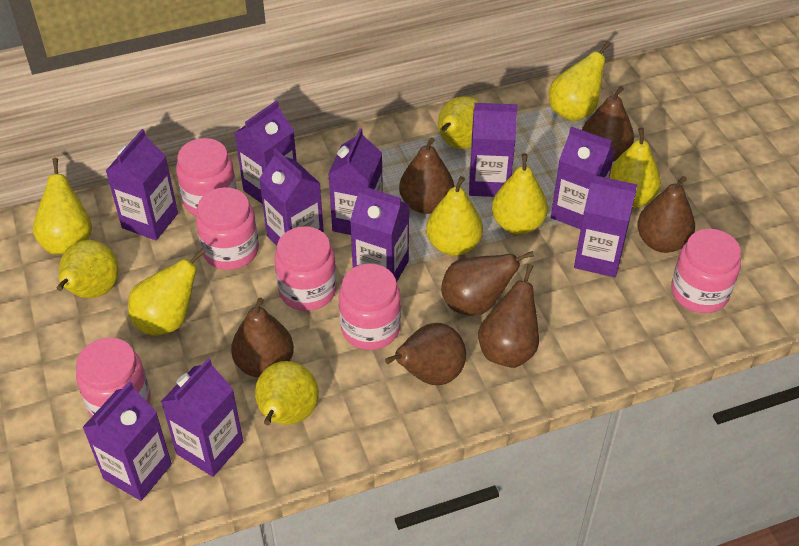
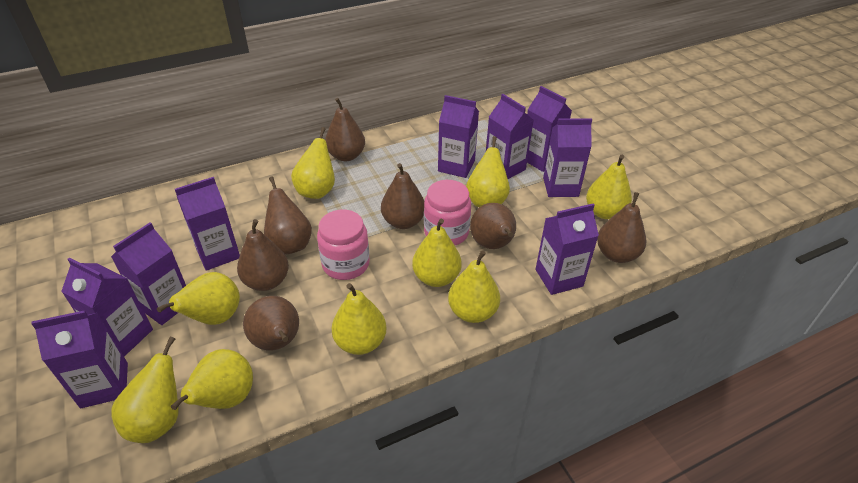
pink jar: [76,337,151,417] [176,138,237,216] [196,187,259,270] [274,226,337,311] [339,264,401,350] [671,229,741,313] = 6 -> [317,210,370,280] [424,180,471,245] = 2
purple carton: [82,381,172,501] [106,129,178,240] [161,358,243,477] [235,100,297,204] [259,148,324,246] [328,128,383,235] [350,185,409,282] [469,103,518,197] [551,126,615,229] [574,175,637,277] = 10 -> [31,310,128,408] [61,257,153,356] [111,222,186,325] [175,177,240,271] [438,95,479,178] [486,94,534,179] [527,86,572,172] [536,203,599,295] [543,118,592,197] = 9

